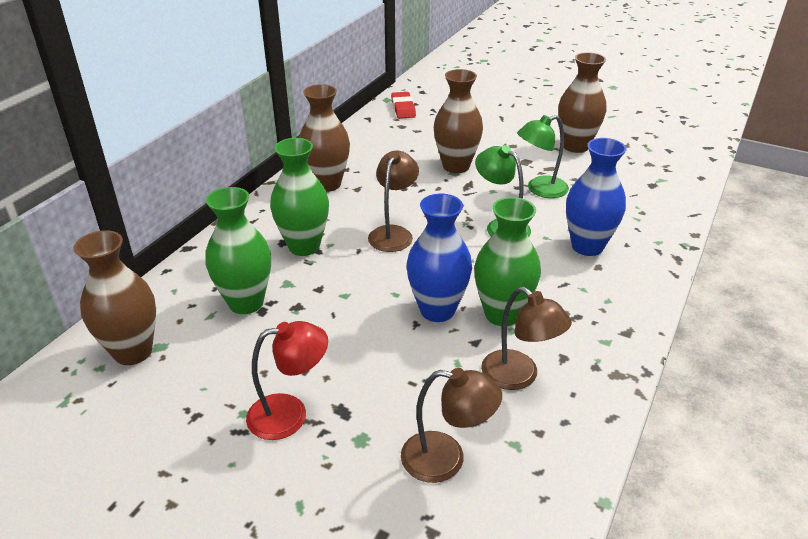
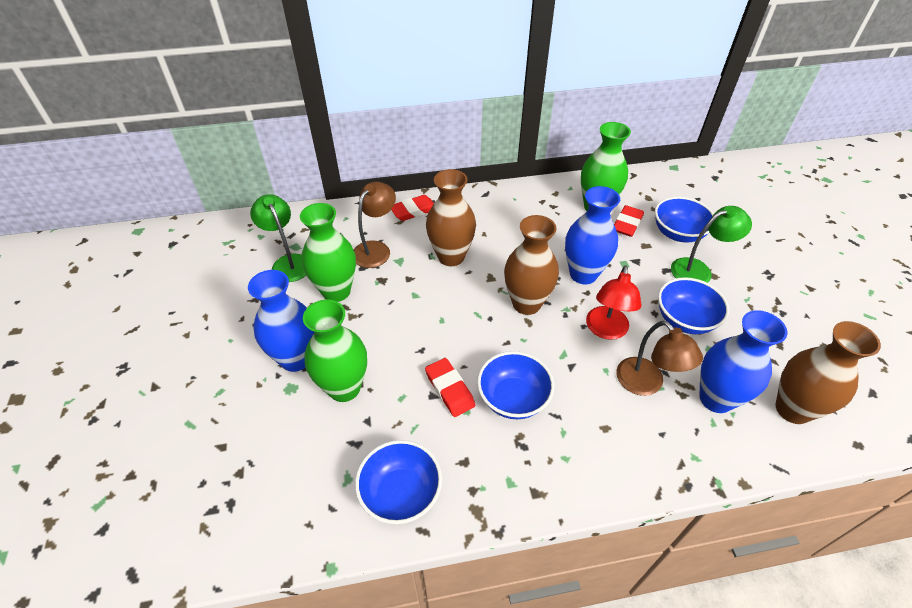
blue bowl: none = 0 -> [355,440,442,524] [477,351,554,419] [655,196,714,242] [658,277,729,334] = 4
blue vase: [407,194,472,322] [566,138,627,256] = 2 -> [248,270,314,372] [565,186,620,284] [699,310,787,413] = 3
brown lamp: [368,151,419,252] [401,368,502,483] [481,287,572,390] = 3 -> [354,182,396,268] [616,321,703,396] = 2
brown vase: [73,230,156,365] [299,84,350,192] [434,69,483,173] [558,52,606,153] = 4 -> [426,169,476,266] [504,215,559,315] [775,321,881,424] = 3
red eraser: [391,92,416,119] = 1 -> [391,195,434,221] [425,358,475,417] [614,205,644,237] = 3

